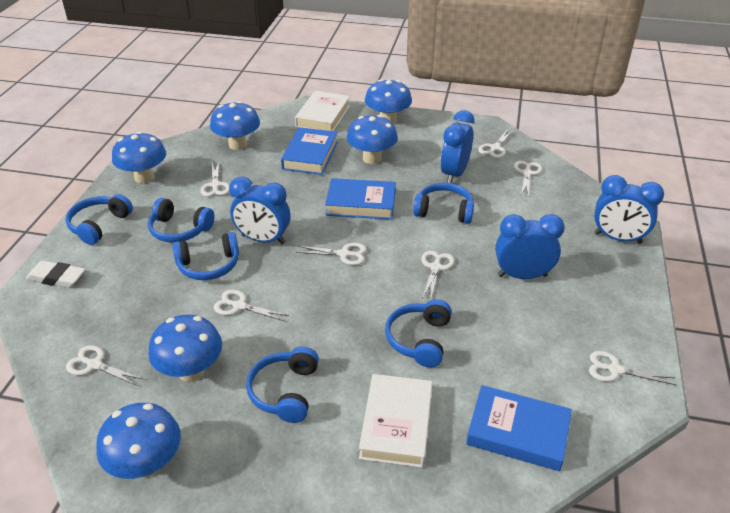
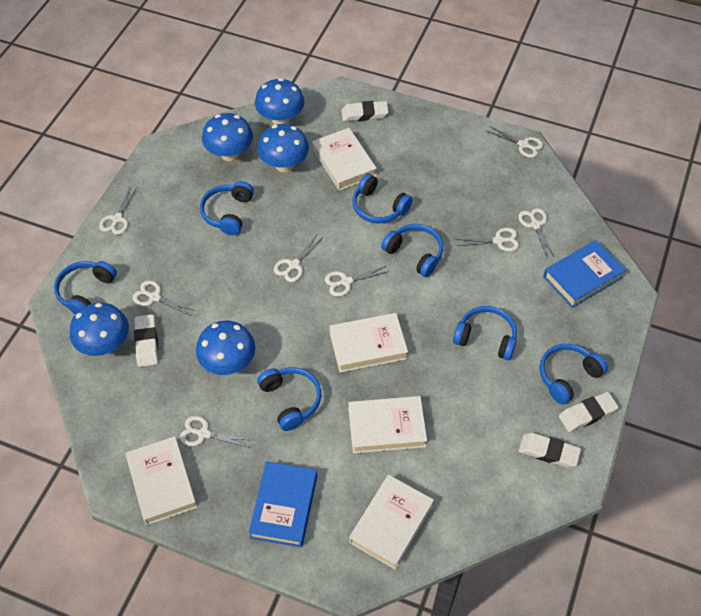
blue book: [281,127,338,175] [325,178,396,220] [466,385,572,471] = 3 -> [249,461,317,547] [543,240,626,308] = 2
blue clock: [229,177,290,244] [440,110,475,183] [495,214,565,279] [594,175,664,244] = 4 -> none = 0
blue headphones: [66,194,133,245] [148,198,215,242] [172,232,239,280] [246,347,319,423] [385,299,452,368] [413,183,474,224] = 6 -> [54,261,117,314] [200,181,254,235] [257,367,321,431] [352,173,413,223] [381,224,443,277] [453,306,517,360] [540,344,608,405] = 7
blue mushroom: [96,403,181,479] [112,132,166,183] [148,315,222,382] [210,101,260,150] [347,115,398,164] [365,79,412,124] = 6 -> [70,302,129,356] [196,321,255,375] [202,113,253,161] [255,78,304,125] [257,124,309,172] = 5
white book: [295,91,350,131] [359,374,433,468] = 2 -> [126,436,197,525] [312,128,377,191] [329,313,408,373] [348,396,427,453] [349,475,434,570] = 5
white eraser: [26,261,86,288] = 1 -> [134,314,158,367] [341,101,389,121] [519,433,581,468] [559,392,619,432] = 4

